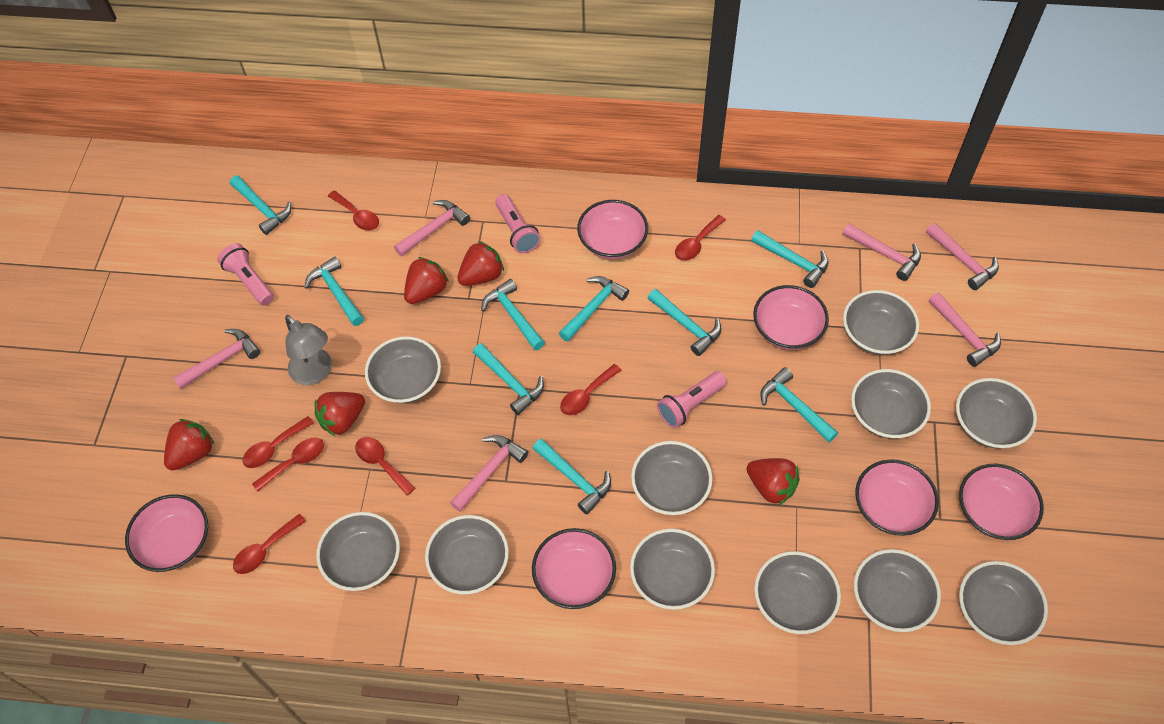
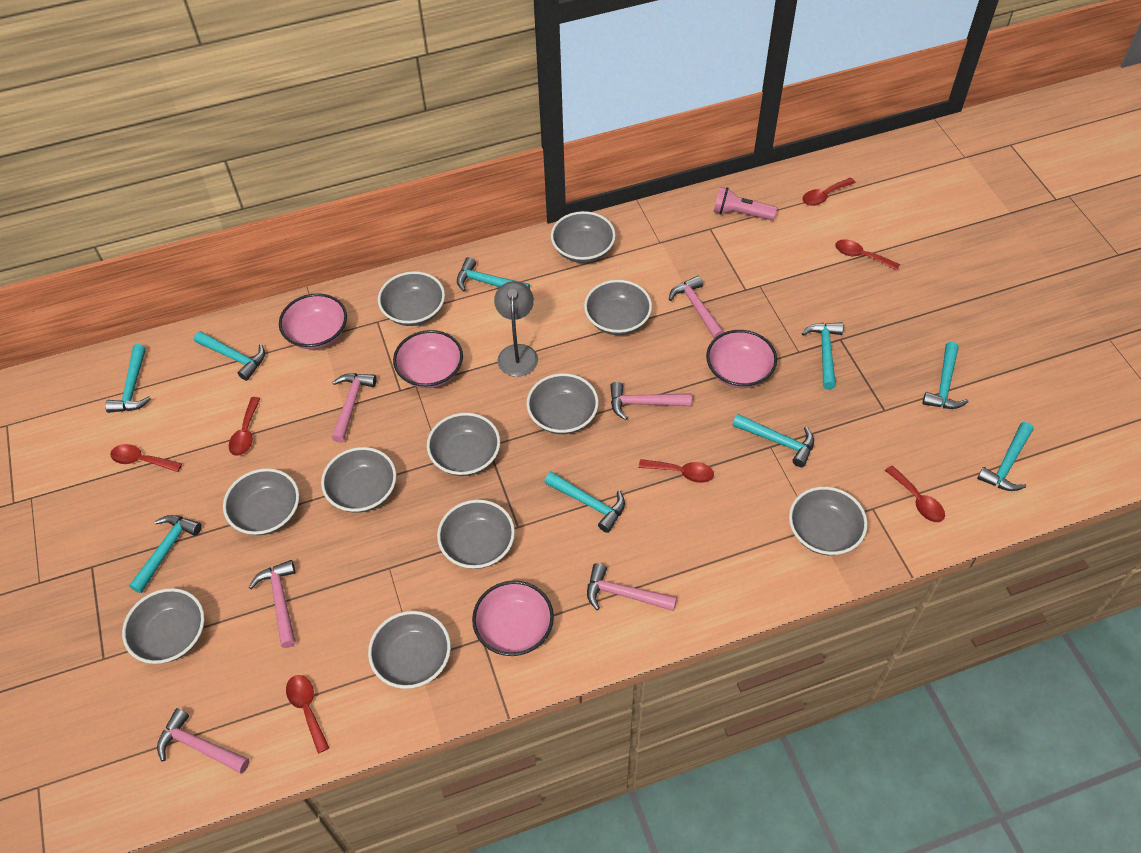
pink bowl: [125,494,208,572] [532,528,616,609] [577,200,648,259] [753,285,829,350] [855,459,939,536] [959,464,1044,540] = 6 -> [279,293,347,349] [393,330,463,388] [472,581,554,656] [706,330,777,388] = 4
pink flashlight: [217,243,274,306] [495,194,541,254] [657,371,727,428] = 3 -> [713,187,777,221] = 1
red strawberry: [164,419,214,471] [314,392,365,436] [404,257,449,304] [457,241,504,286] [747,458,800,505] = 5 -> none = 0

